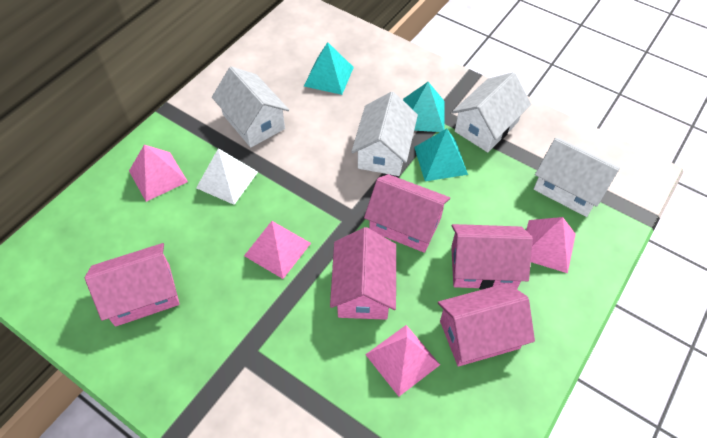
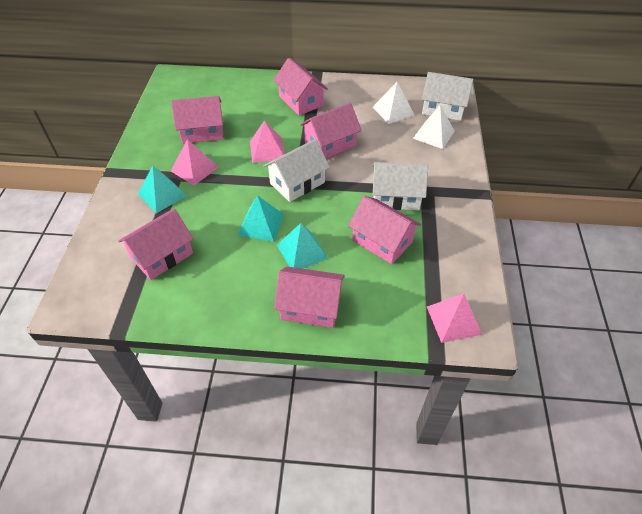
pink house: [85,243,180,327] [330,227,396,320] [364,174,450,253] [438,283,535,367] [451,224,533,289] = 5 -> [118,209,194,280] [171,96,224,144] [274,58,328,116] [274,266,345,328] [300,103,362,158] [348,196,421,264] = 6
pink pyramid: [129,145,188,202] [244,221,311,279] [365,325,440,397] [526,217,576,273] = 4 -> [171,139,219,186] [250,120,285,163] [427,294,483,343] = 3
white house: [212,66,289,148] [351,92,418,176] [452,72,531,152] [534,138,620,217] = 4 -> [264,139,330,202] [373,162,428,210] [422,72,473,121] = 3
white pyramid: [196,148,258,205] = 1 -> [373,82,414,124] [413,105,455,149] = 2

